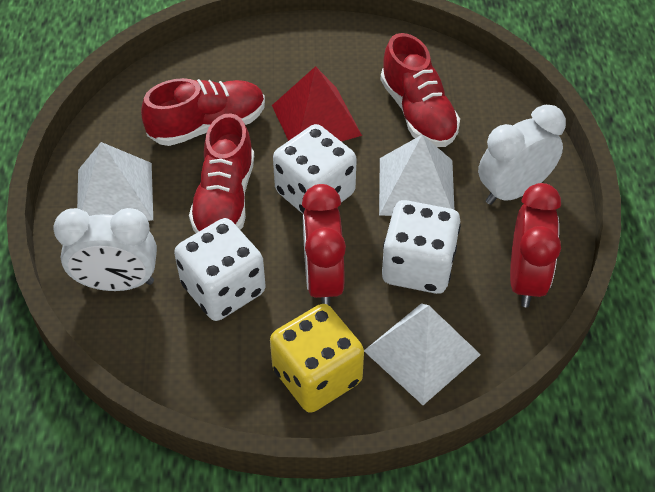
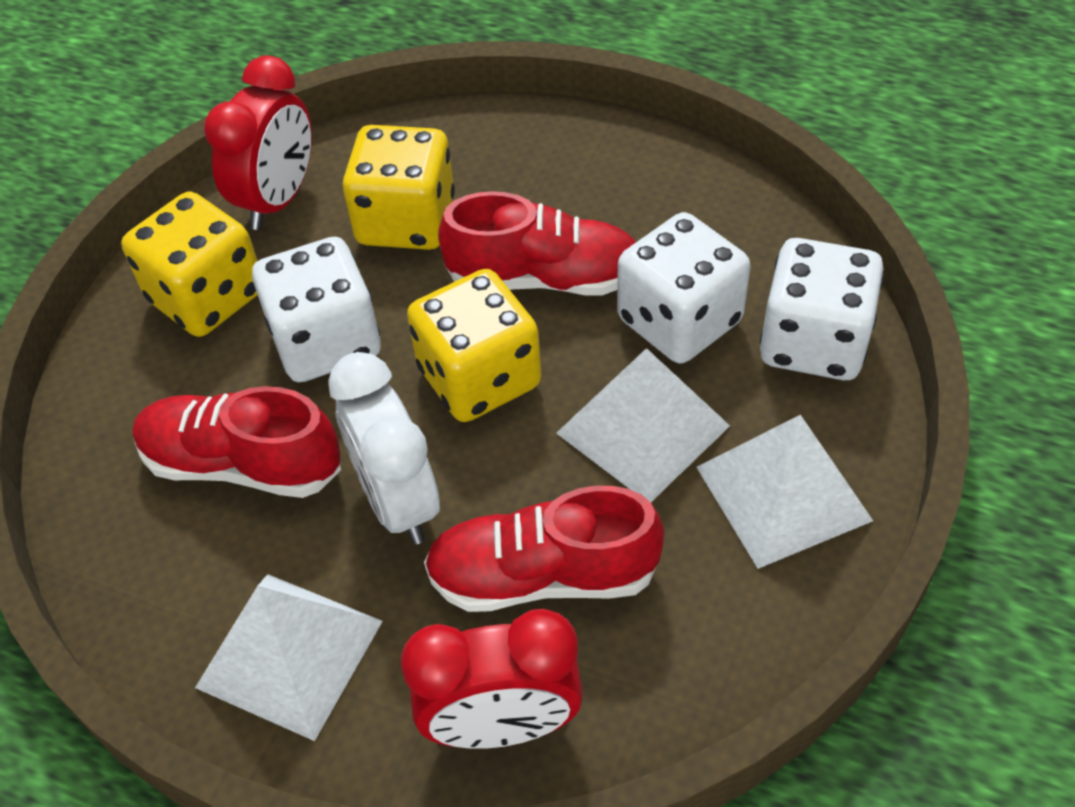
red pyramid: [272,66,362,142] = 1 -> none = 0
white clock: [53,208,157,291] [478,105,566,205] = 2 -> [328,352,440,545] = 1
yellow dice: [270,304,364,413] = 1 -> [121,192,258,337] [343,125,455,250] [407,269,541,422] = 3

